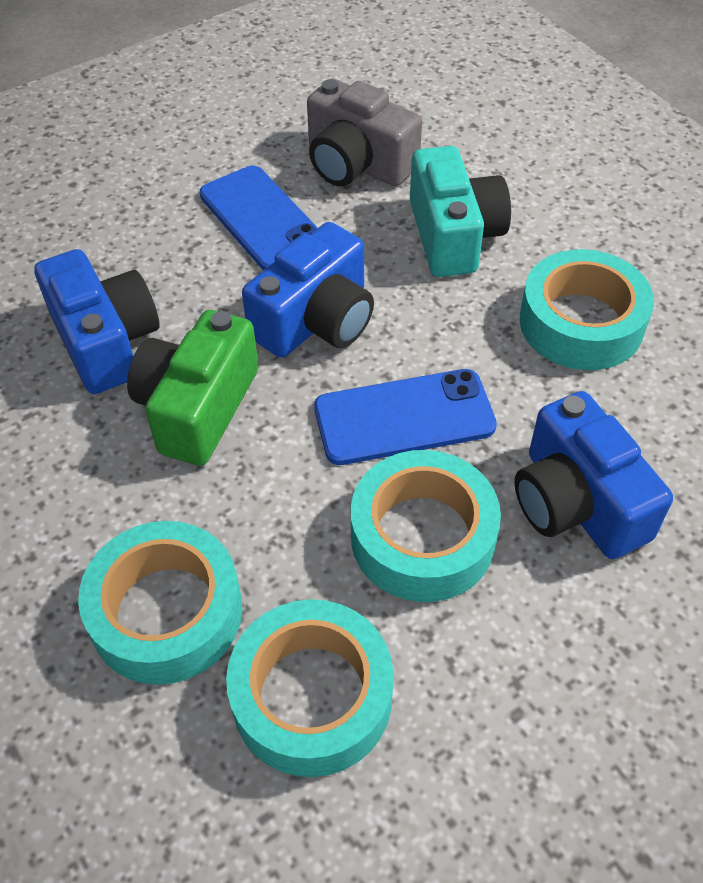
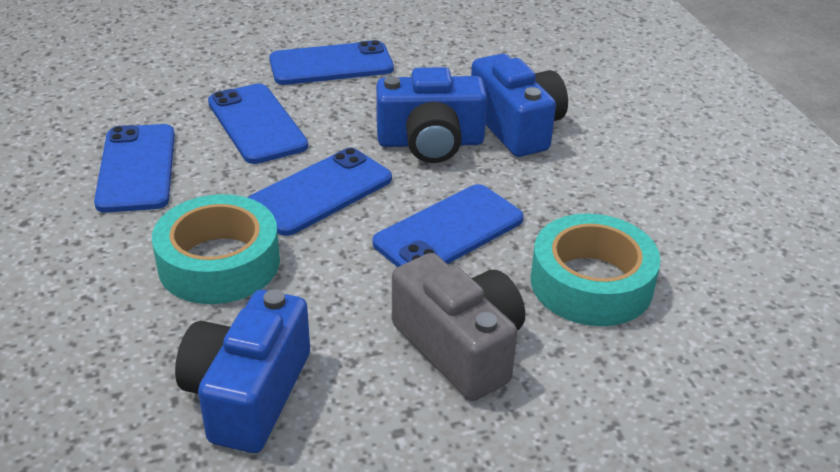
blue phone: [200,166,318,271] [314,369,497,465] = 2 -> [94,124,175,213] [208,84,308,164] [247,148,392,236] [269,40,394,85] [373,184,524,267] = 5
green camera: [127,310,259,466] = 1 -> none = 0
turquoise camera: [410,146,511,277] = 1 -> none = 0
turquoise tape: [78,521,242,685] [226,599,394,777] [351,450,501,602] [520,249,654,370] = 4 -> [152,194,280,304] [531,214,661,326] = 2

